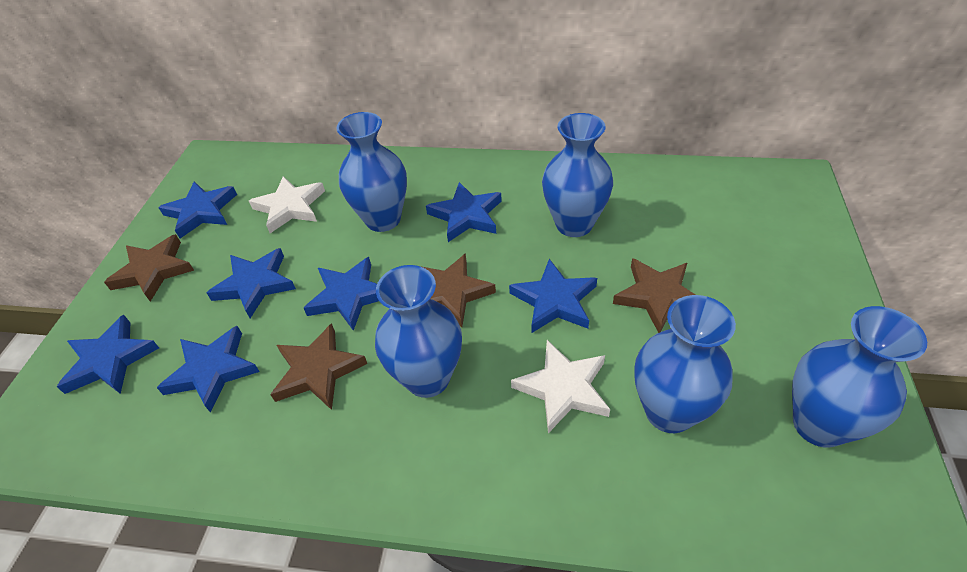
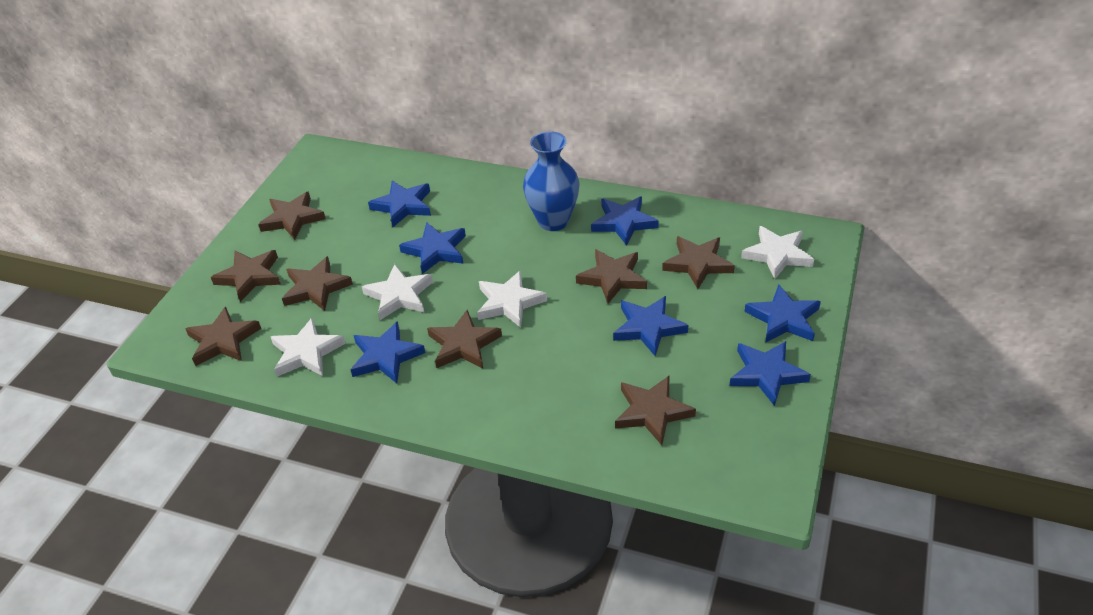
blue vase: [336,112,407,232] [375,265,462,398] [542,113,613,237] [634,295,736,433] [792,306,927,448] = 5 -> [523,131,580,231] = 1
brown star: [104,234,194,302] [270,323,367,410] [420,253,496,327] [613,258,696,333] = 4 -> [185,306,261,366] [211,250,281,302] [258,192,326,240] [282,256,353,311] [427,310,502,368] [576,249,647,304] [615,376,696,445] [662,236,735,289] = 8
white star: [249,176,325,233] [511,340,610,433] = 2 -> [271,317,346,377] [362,264,433,320] [477,270,547,328] [741,226,814,279] = 4

